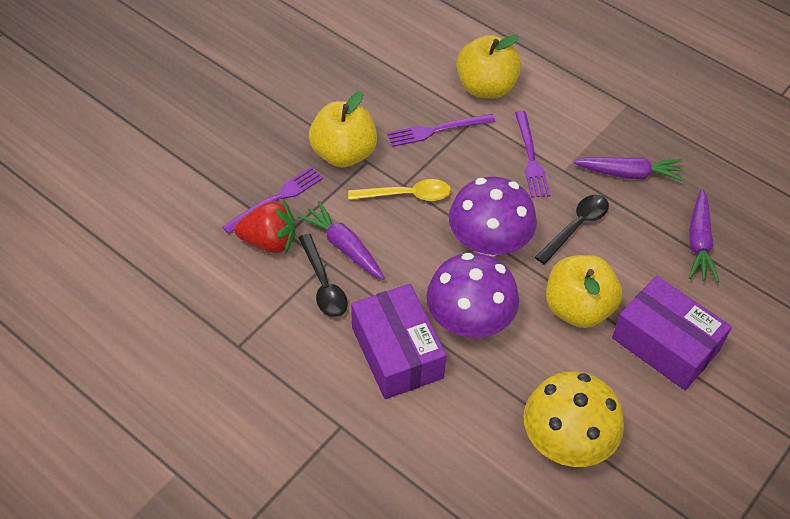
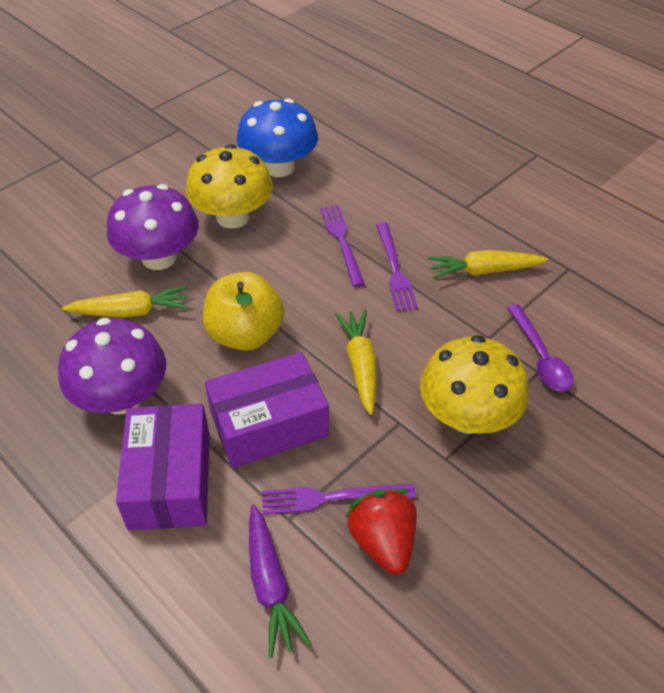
black spoon: [298,234,348,317] [535,195,609,264] = 2 -> none = 0
blue mushroom: none = 0 -> [237,98,318,177] = 1
purple carrot: [298,201,385,280] [574,157,684,181] [689,189,719,282] = 3 -> [249,504,311,658] = 1
purple spoon: none = 0 -> [507,304,574,391] = 1
yellow apple: [309,91,377,167] [457,35,521,99] [546,255,622,328] = 3 -> [203,272,284,351] = 1
yellow carrot: none = 0 -> [62,286,189,317] [335,310,377,415] [428,250,548,279] = 3
yellow mushroom: [524,371,624,467] = 1 -> [186,144,273,229] [420,335,529,434] = 2
yellow spoon: [348,179,451,201] = 1 -> none = 0

